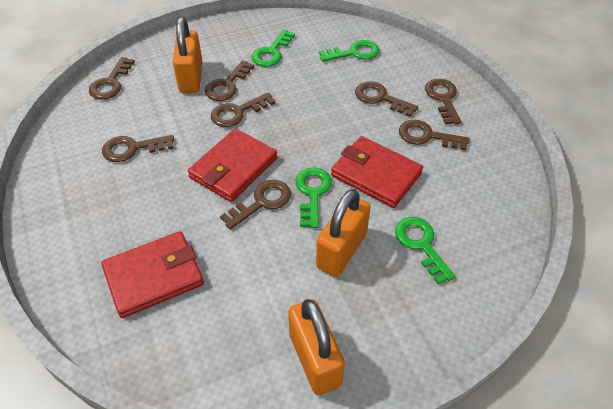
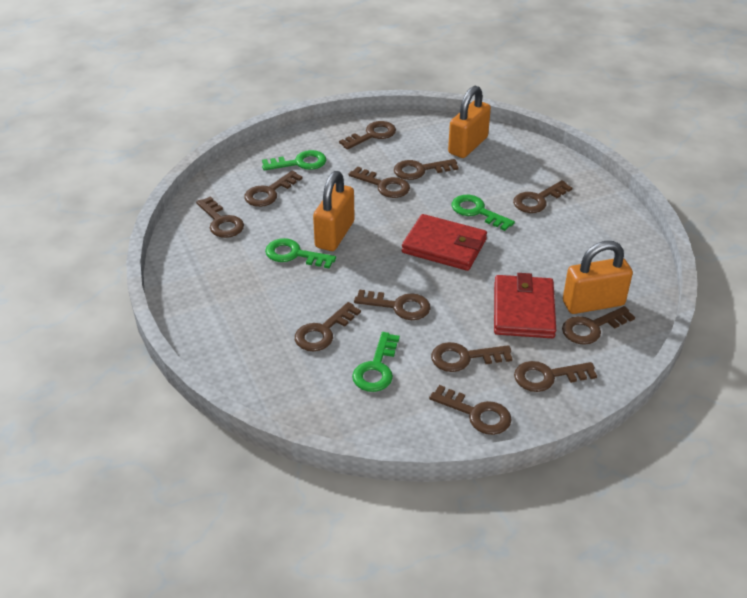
brown key: [89,57,135,100] [102,135,174,162] [205,60,254,101] [211,93,275,127] [220,180,291,229] [355,81,418,117] [399,120,470,151] [425,79,461,125] = 8 -> [196,196,244,238] [244,171,302,207] [295,302,361,351] [339,121,396,150] [349,166,410,198] [354,290,430,320] [394,159,459,180] [429,385,512,435] [431,342,512,372] [513,180,572,213] [514,361,597,392] [562,306,635,345] = 12
red wallet: [101,231,204,318] [188,129,277,202] [331,136,423,208] = 3 -> [402,214,487,271] [494,273,556,338] = 2

